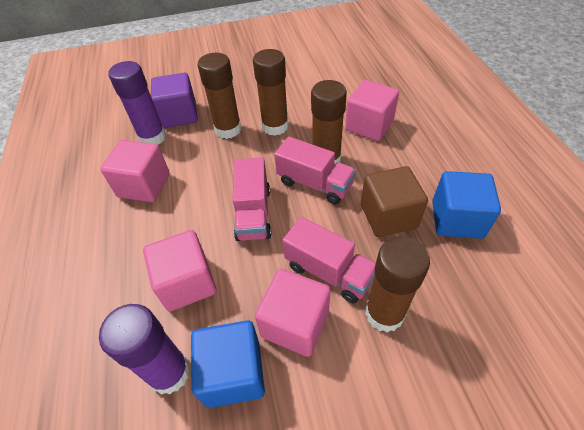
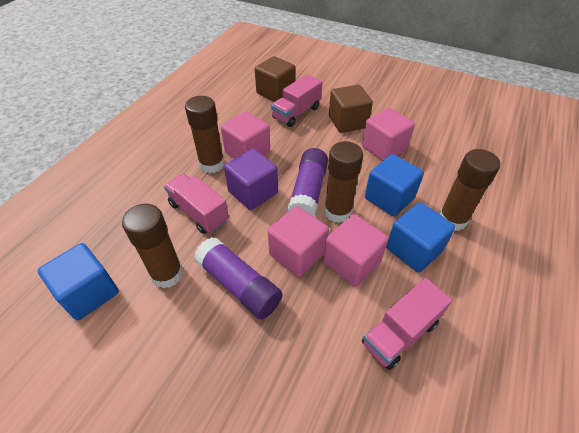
blue cube: [191,320,265,408] [432,171,501,239] = 2 -> [38,243,119,320] [365,154,424,216] [386,202,455,273] = 3
brown cube: [361,166,428,237] = 1 -> [255,56,295,102] [329,85,373,133] = 2

